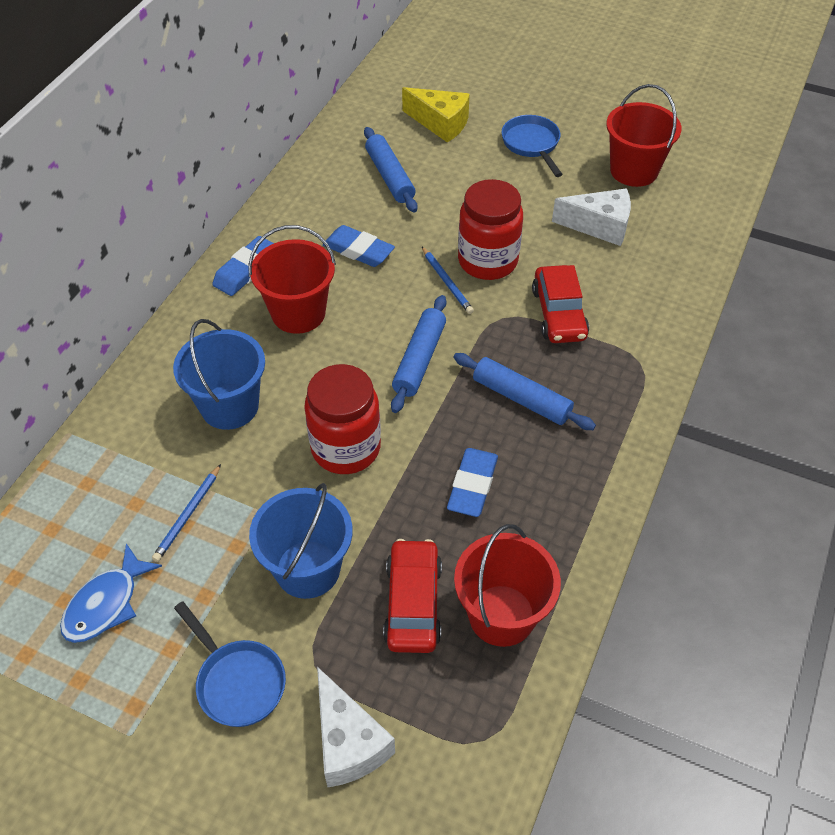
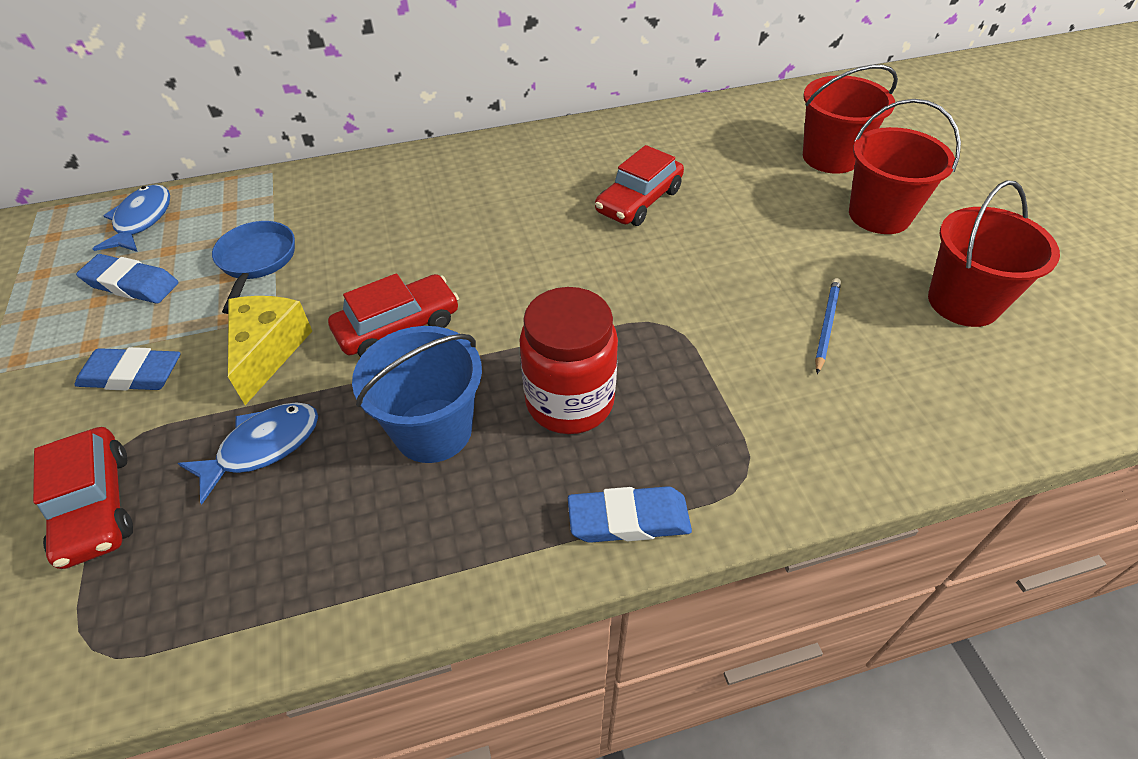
blue bucket: [173,319,265,430] [249,483,353,599] = 2 -> [352,326,482,463] = 1
blue fish: [60,543,162,643] = 1 -> [93,184,170,252] [178,402,318,504] = 2
blue pan: [174,601,286,727] [501,115,563,177] = 2 -> [212,221,295,314] = 1
blue pencil: [152,464,221,562] [422,247,474,314] = 2 -> [815,278,841,374] = 1
blue rolling pin: [364,127,418,212] [391,295,446,413] [453,353,596,430] = 3 -> none = 0
red car: [383,539,442,653] [532,265,589,343] = 2 -> [33,427,133,569] [328,273,459,357] [595,145,684,226] = 3
red jar: [304,364,381,474] [458,179,523,280] = 2 -> [520,287,618,434] = 1
white cheese: [317,667,395,787] [552,188,631,246] = 2 -> none = 0

